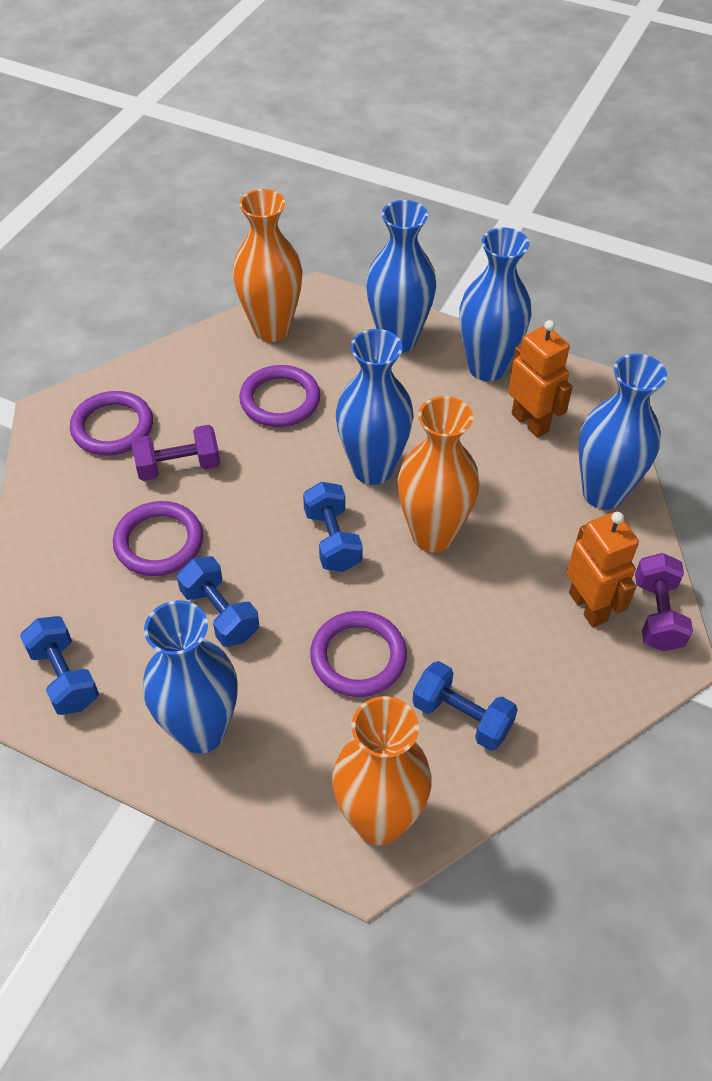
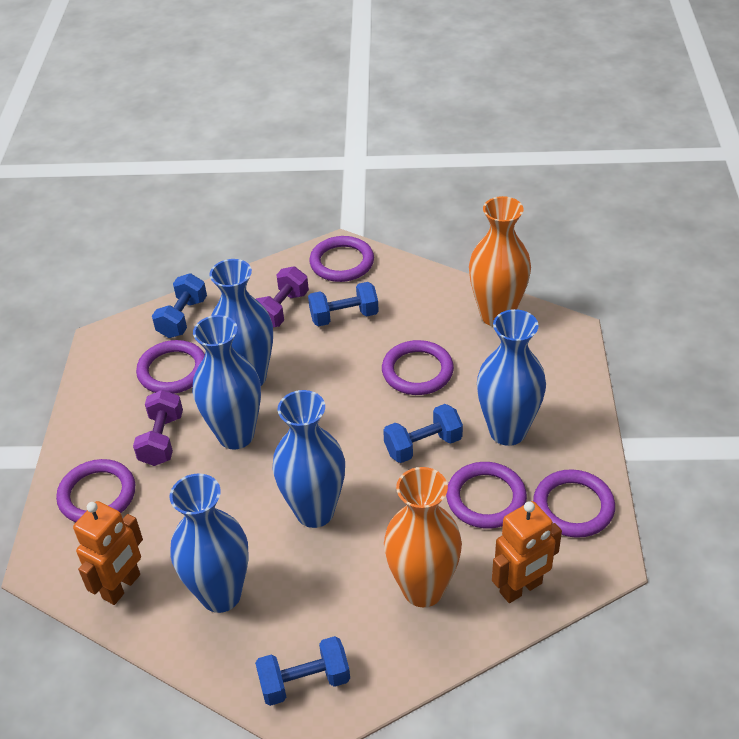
orange vase: [233,189,303,342] [332,696,432,845] [398,396,480,552] = 3 -> [384,467,462,607] [469,196,531,326] = 2
purple ring: [70,391,153,456] [113,501,203,576] [239,365,320,427] [310,611,407,697] = 4 -> [56,459,135,522] [136,340,205,394] [309,236,374,282] [382,340,454,395] [446,462,527,529] [533,469,615,538] = 6

